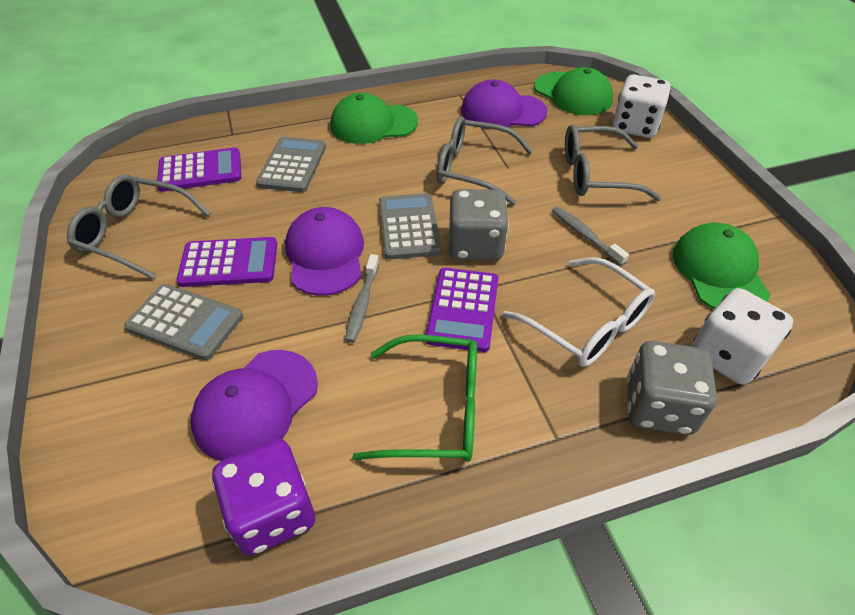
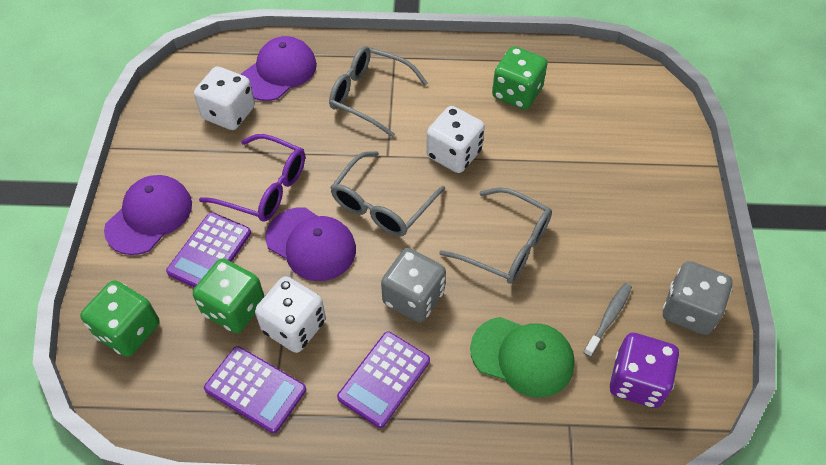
green cap: [330,93,418,144] [534,67,613,115] [673,222,770,309] = 3 -> [470,317,575,397] = 1
green dice: none = 0 -> [80,280,160,357] [193,258,265,333] [492,46,548,110] = 3
green glasses: [353,335,477,462] = 1 -> none = 0
grey calculator: [124,284,243,360] [256,137,326,192] [379,193,442,259] = 3 -> none = 0
grey toothbrush: [345,254,379,343] [552,206,629,266] = 2 -> [583,283,632,357] = 1
purple glasses: none = 0 -> [199,134,305,222] = 1
white dice: [613,74,671,138] [692,288,793,385] = 2 -> [194,66,255,130] [255,276,326,353] [426,106,485,173] = 3
white glasses: [502,257,655,367] = 1 -> none = 0

